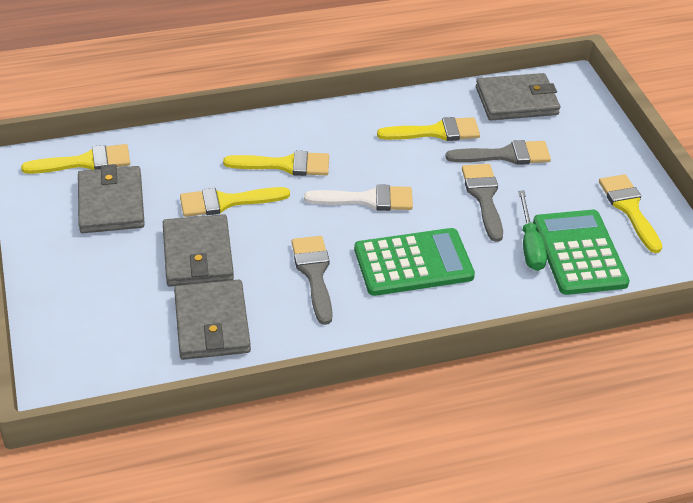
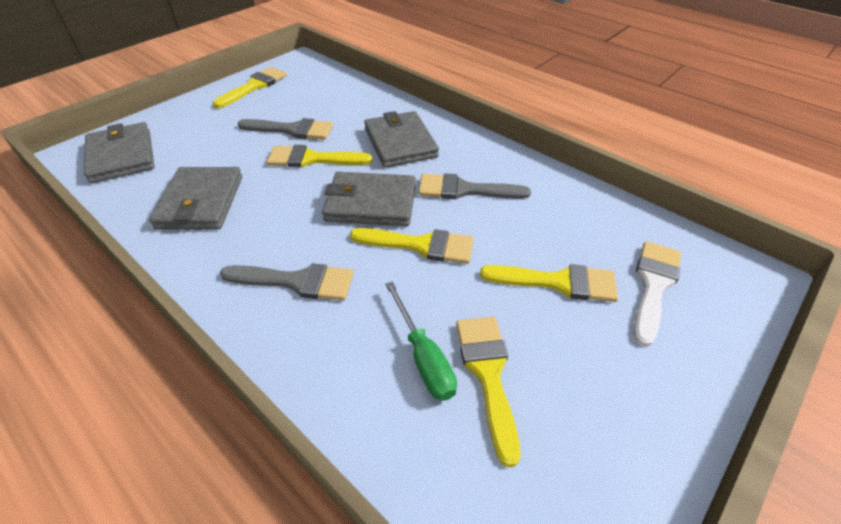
green calculator: [354,228,475,296] [533,210,630,295] = 2 -> none = 0

